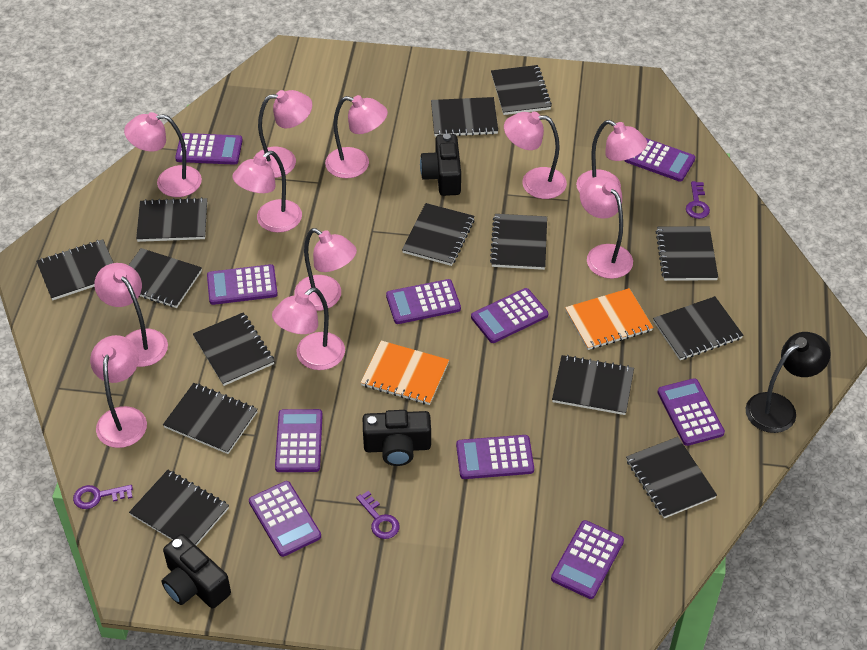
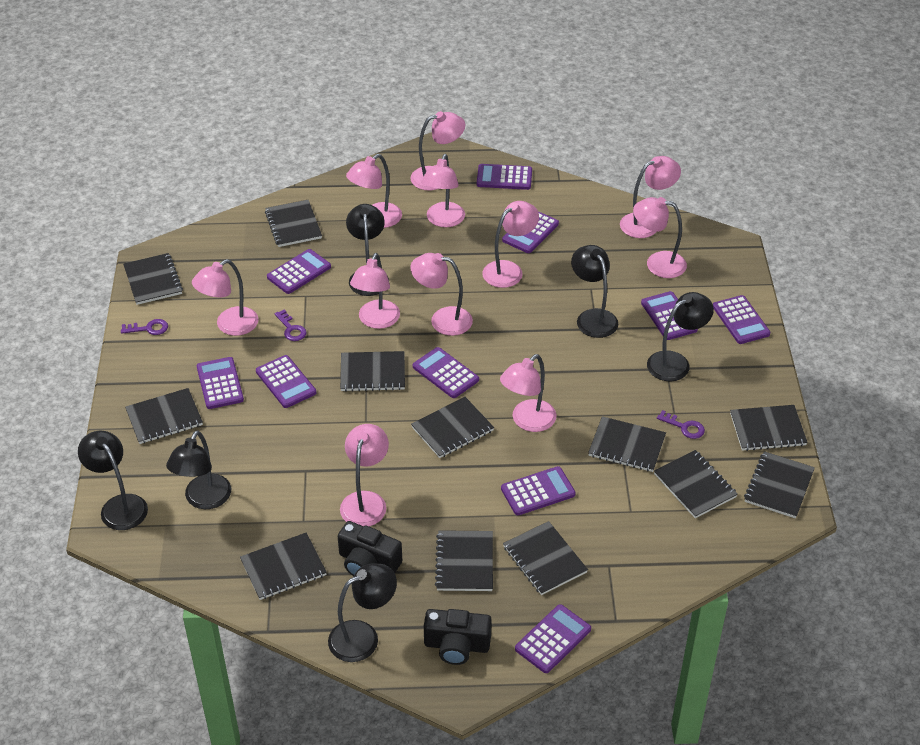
black camera: [162,534,231,608] [363,410,431,466] [420,134,461,196] = 3 -> [338,521,402,576] [424,609,492,665] = 2
black lamp: [746,332,831,433] = 1 -> [78,431,148,530] [166,430,231,509] [328,563,397,662] [346,204,389,296] [571,245,618,338] [647,292,714,381] = 6
black notebook: [36,239,114,300] [129,248,202,308] [129,470,229,546] [136,197,207,242] [163,383,258,454] [193,313,274,386] [402,203,475,266] [431,97,498,137] [490,214,547,270] [491,65,552,115] [552,355,634,415] [626,437,717,518] [653,296,743,360] [656,226,718,281] = 14 -> [123,253,183,305] [125,388,203,444] [240,533,327,600] [265,200,322,247] [340,351,405,392] [411,397,494,458] [435,530,493,591] [503,521,588,595] [588,416,666,472] [654,450,738,518] [730,405,808,451] [744,451,815,518] = 12
orange notebook: [361,341,449,405] [565,288,653,350] = 2 -> none = 0

